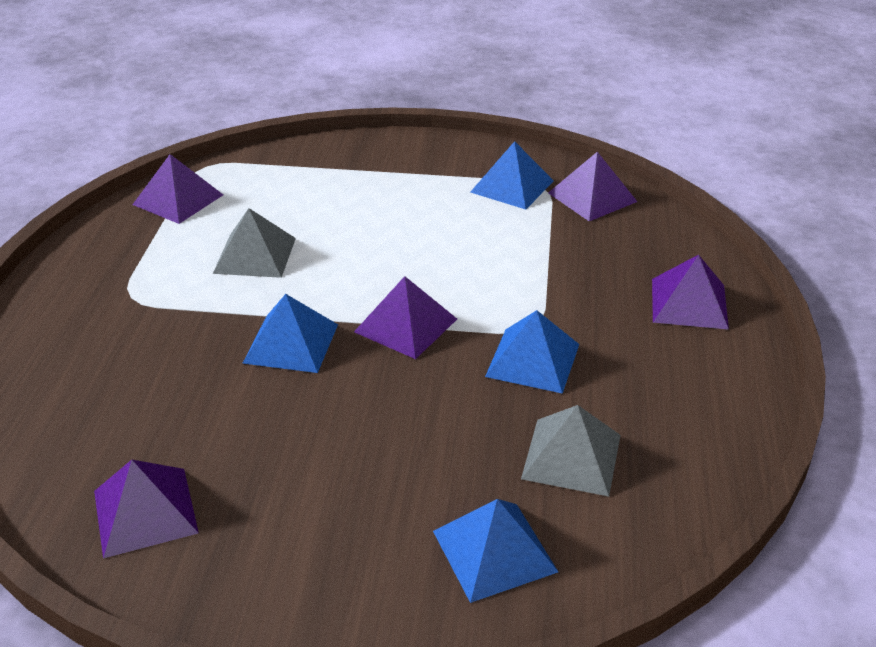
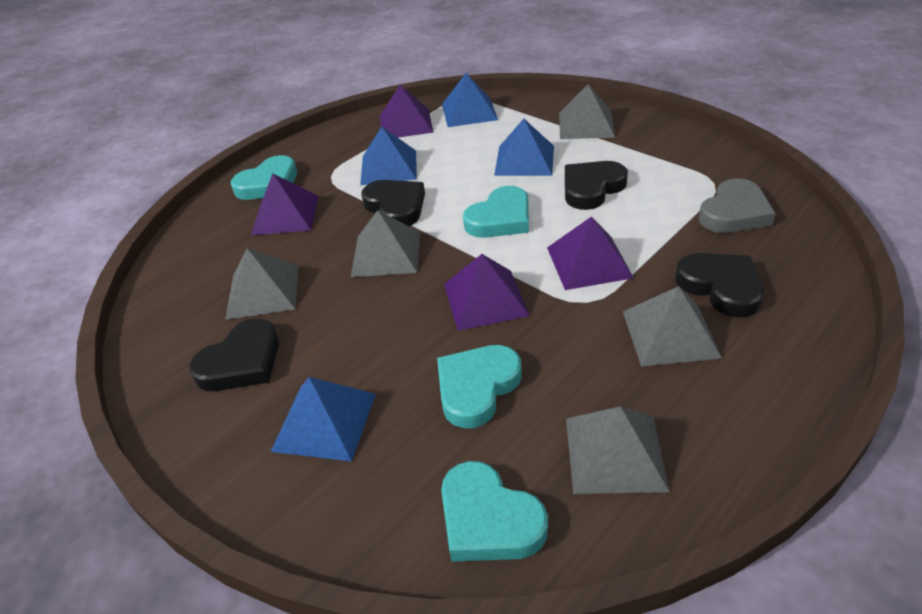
black heart: none = 0 -> [189,319,279,391] [361,180,425,226] [565,161,628,210] [675,253,764,318] = 4
grey heart: none = 0 -> [699,178,776,233] = 1
grey pyramid: [213,208,296,278] [521,405,621,497] = 2 -> [225,248,298,320] [351,210,420,277] [559,84,615,139] [566,406,670,494] [623,286,722,366] = 5
purple pyramid: [94,460,199,558] [132,154,223,224] [354,276,457,359] [548,152,637,221] [652,255,729,330] = 5 -> [251,174,319,235] [380,85,433,137] [444,254,530,331] [547,216,634,290] = 4
turquoise heart: none = 0 -> [231,155,297,200] [437,345,522,428] [441,461,548,562] [463,186,529,238] = 4

